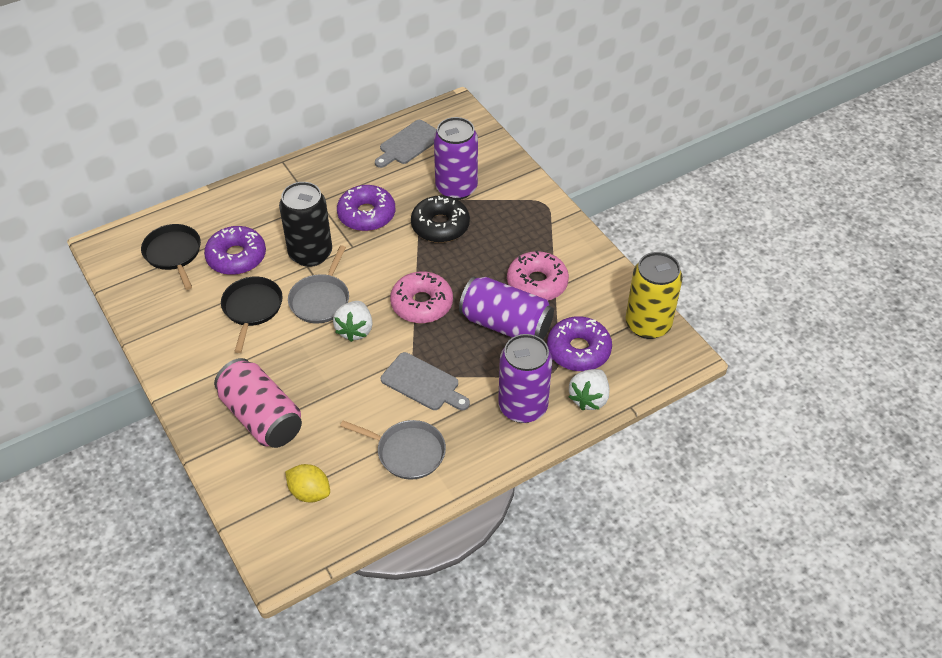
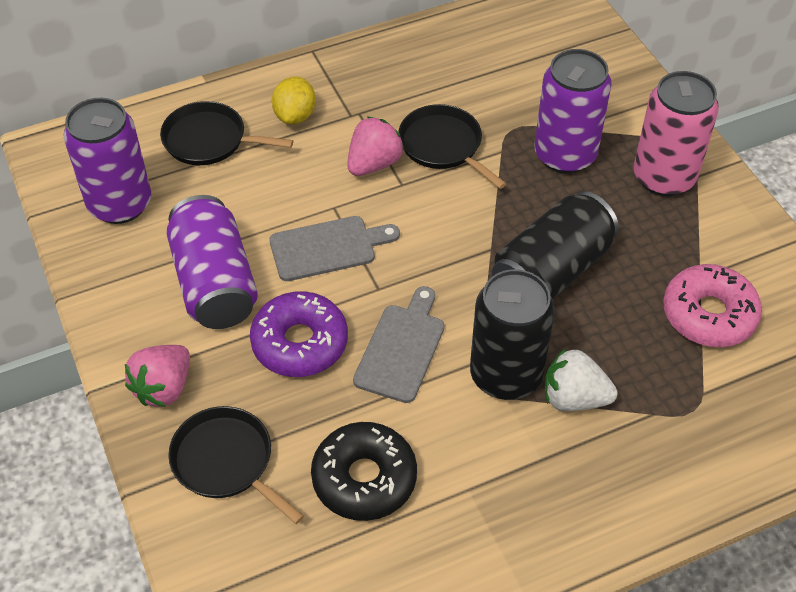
black can: [279,182,332,267] = 1 -> [470,269,555,400] [492,191,619,299] = 2
black pan: [141,224,201,290] [221,277,283,353] = 2 -> [160,101,293,165] [168,406,304,524] [399,104,506,189] = 3
grey pan: [288,245,349,323] [340,420,446,480] = 2 -> none = 0
pink donut: [390,272,453,323] [507,251,569,301] = 2 -> [663,264,762,347] = 1
pink strawberry: none = 0 -> [125,345,190,407] [347,116,404,176] = 2
purple donut: [204,226,266,275] [337,185,395,231] [547,316,612,371] = 3 -> [250,291,348,377] = 1
white strawberry: [333,301,373,342] [569,369,609,410] = 2 -> [545,348,618,411] = 1
yellow can: [625,252,683,339] = 1 -> none = 0

